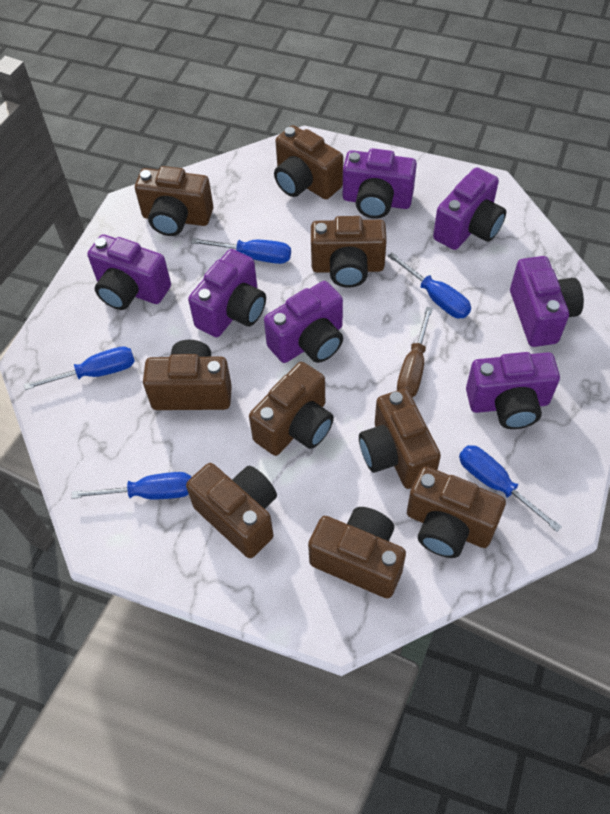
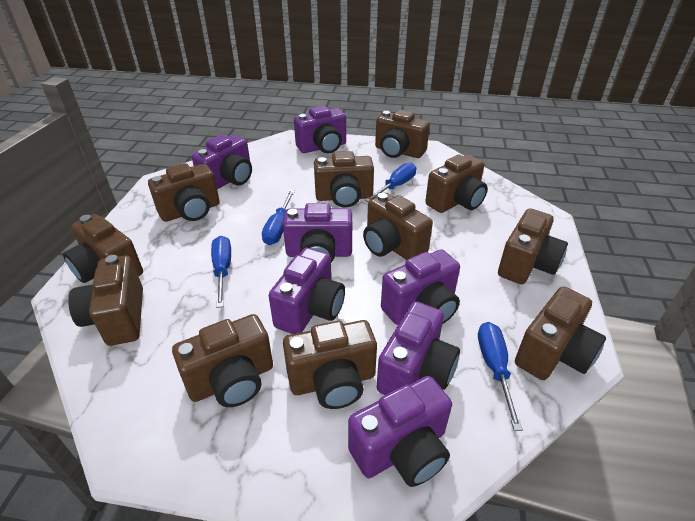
blue screwdriver: [24,346,135,390] [72,472,191,499] [191,238,291,264] [388,253,471,318] [459,445,562,532] = 5 -> [211,236,231,308] [262,190,295,245] [365,163,416,202] [478,322,523,431] = 4
brown camera: [135,166,213,236] [143,340,232,410] [186,463,277,558] [249,362,334,456] [274,125,343,199] [308,507,406,598] [311,216,387,288] [359,389,441,489] [407,466,506,558] = 9 -> [63,214,143,283] [68,255,143,346] [148,163,220,222] [172,314,273,407] [283,320,377,409] [314,151,374,208] [363,193,433,260] [375,109,430,158] [425,155,488,213] [498,208,568,284] [515,287,606,380] = 11
brown screwdriver: [397,306,433,397] = 1 -> none = 0

